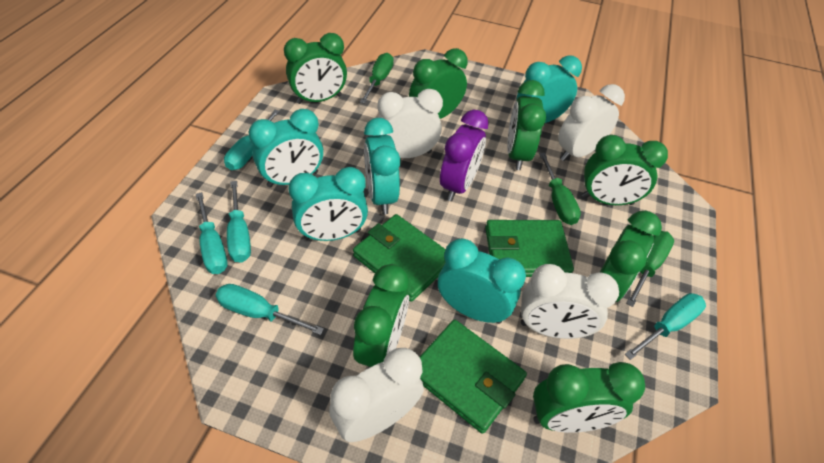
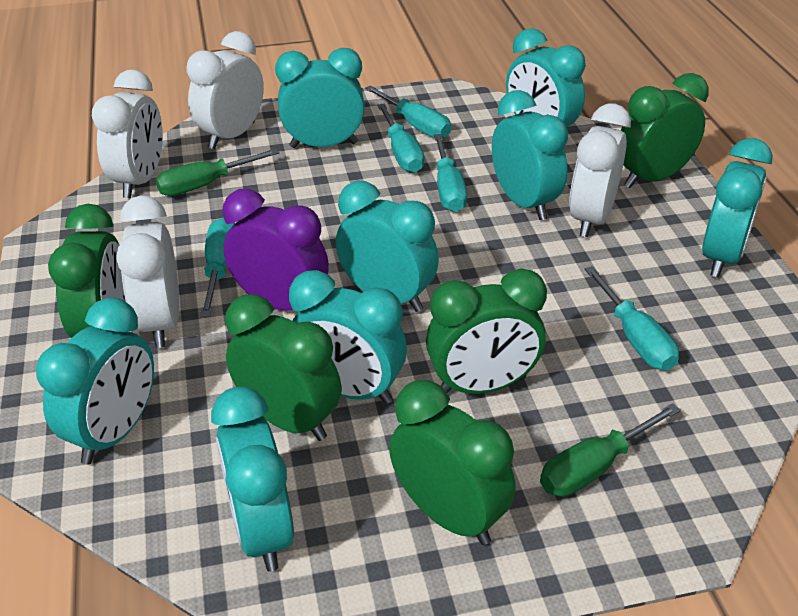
green clock: [284,33,347,104] [353,264,409,368] [409,48,468,119] [507,80,546,170] [533,362,645,433] [582,135,668,205] [600,211,662,302] = 7 -> [48,204,126,338] [225,294,342,441] [389,380,516,545] [426,268,547,394] [621,73,709,188] = 5
green screwdriver: [360,53,394,104] [539,153,581,225] [626,231,674,307] = 3 -> [156,149,279,196] [540,403,681,497] = 2
green wallet: [353,214,446,302] [420,320,527,434] [485,220,574,277] = 3 -> none = 0
turquoise clock: [248,109,323,188] [288,167,368,241] [364,118,401,214] [438,238,526,324] [517,55,582,123] = 5 -> [36,298,154,464] [211,386,294,572] [275,48,365,148] [289,270,407,404] [336,181,439,312] [492,90,568,220] [506,28,586,127] [702,138,773,277] = 8

